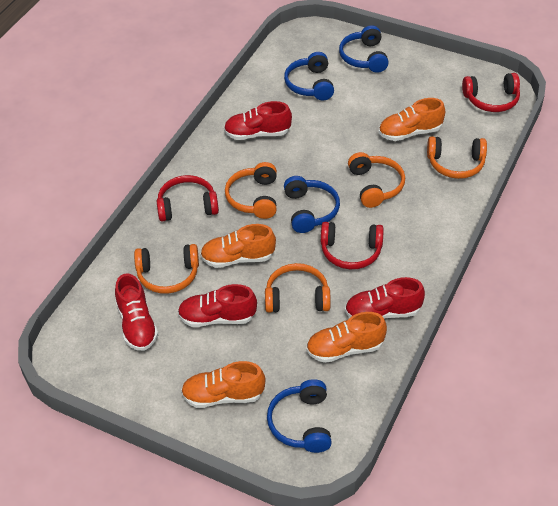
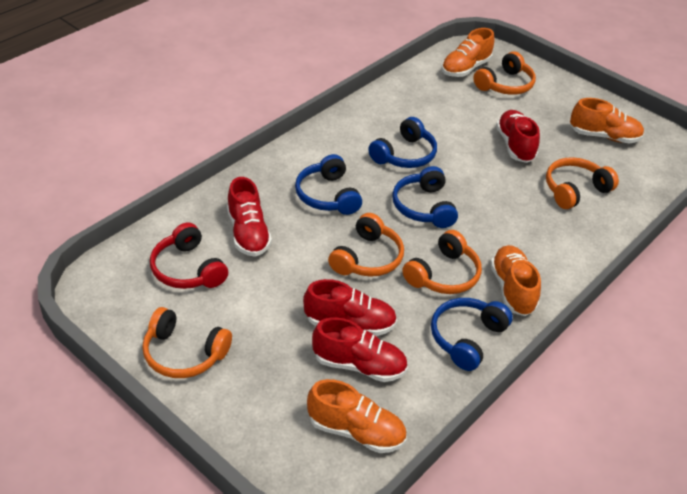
red headphones: [156,175,219,221] [321,222,384,269] [462,73,520,112] = 3 -> [150,222,228,289] = 1

